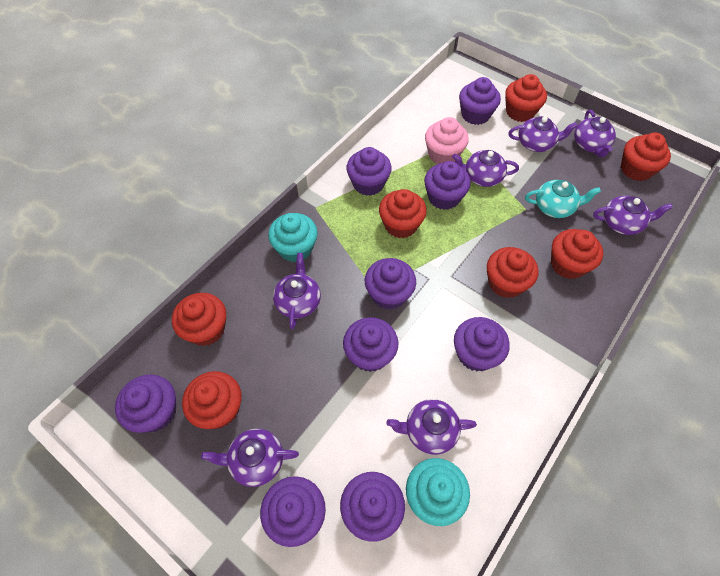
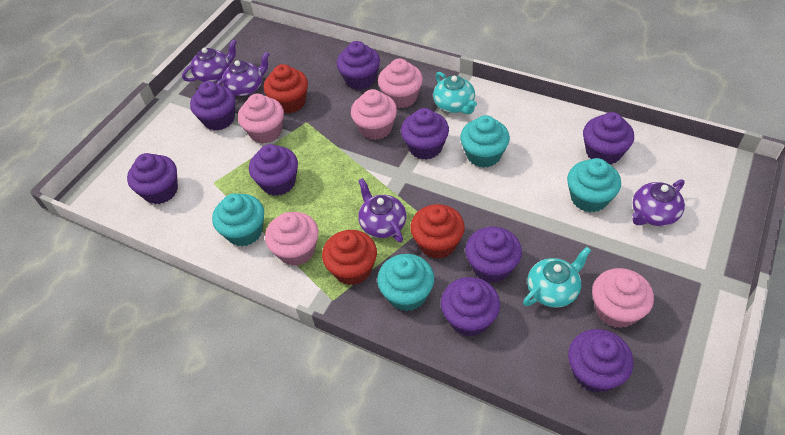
pink cupcake: [425,117,469,164] = 1 -> [238,94,284,144] [265,212,318,266] [351,89,397,140] [378,58,423,108] [592,268,654,328] = 5
purple teapot: [201,429,299,487] [273,253,321,329] [386,399,477,455] [452,150,519,187] [508,116,578,152] [574,110,616,157] [593,196,673,235] = 7 -> [182,39,237,82] [216,52,270,96] [358,178,406,242] [632,179,685,226] = 4
red cupcake: [172,293,226,346] [182,371,242,429] [379,189,427,238] [487,247,539,298] [505,74,547,122] [551,229,603,279] [621,133,671,181] = 7 -> [264,64,308,113] [322,230,377,285] [410,204,465,259] = 3
turquoise cupcake: [268,213,318,262] [406,458,470,526] = 2 -> [212,194,264,246] [377,254,434,311] [460,115,510,168] [567,158,621,212] = 4
turquoise teapot: [525,180,601,218] = 1 -> [433,72,477,114] [523,247,591,308] = 2

